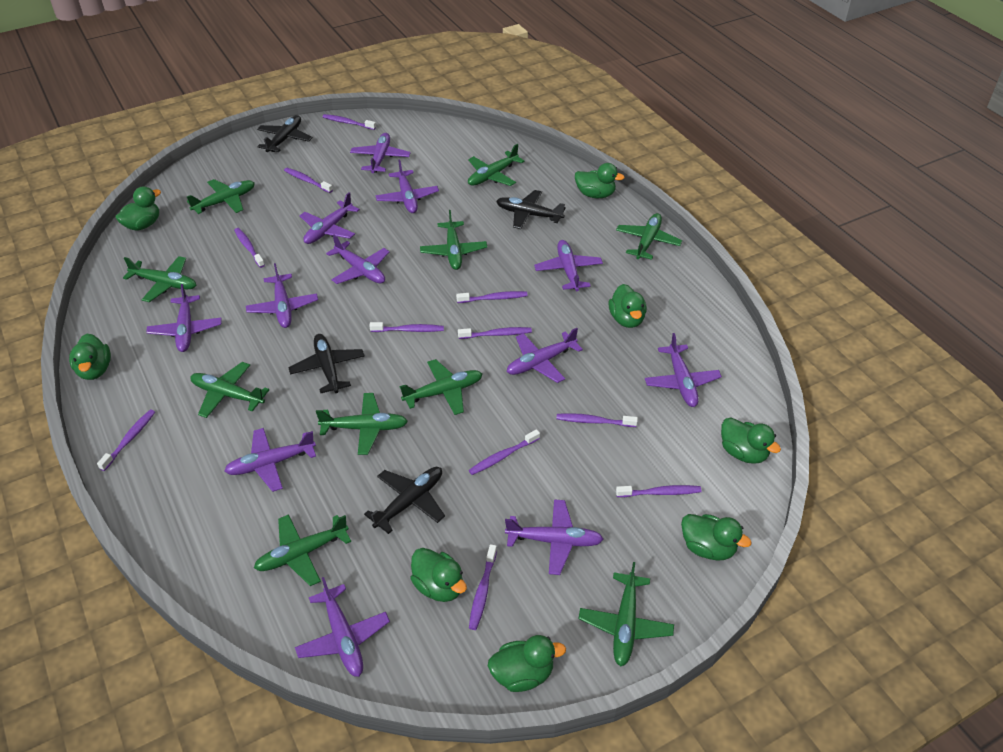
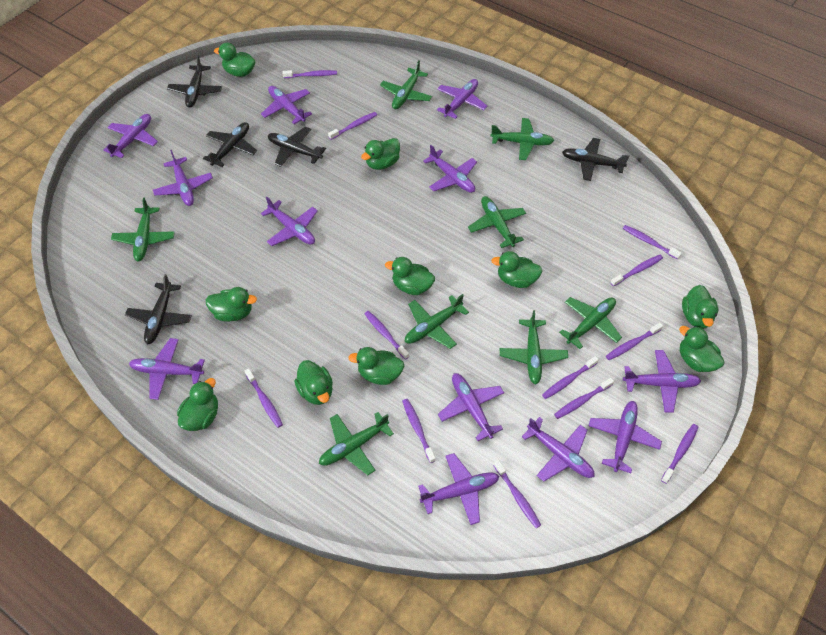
black plane: [257,115,312,152] [288,334,365,393] [364,467,445,534] [496,190,566,229] = 4 -> [125,274,192,345] [167,55,222,108] [203,122,257,167] [268,127,326,167] [562,138,630,181] = 5
green duck: [69,334,111,380] [115,186,161,231] [410,548,467,602] [488,635,566,692] [575,163,625,198] [609,284,647,328] [681,514,751,561] [721,417,781,464] = 8 -> [177,378,218,431] [205,287,257,322] [214,43,256,77] [294,360,333,405] [348,347,404,385] [361,138,400,170] [385,257,435,295] [491,251,542,288] [679,326,724,372] [682,285,718,329] = 10
green plane: [123,256,196,302] [187,179,255,214] [190,362,269,418] [254,514,351,586] [316,393,408,455] [400,359,482,415] [420,210,487,270] [468,144,525,186] [578,562,674,666] [616,213,682,260] = 10 -> [111,198,175,261] [319,412,394,475] [380,61,432,109] [405,294,469,349] [468,196,526,248] [491,118,554,160] [500,310,568,384] [559,297,622,349] = 8
purple toothbrush: [97,410,155,471] [234,228,265,268] [284,168,333,193] [323,114,376,130] [370,322,444,332] [456,291,528,303] [458,327,532,339] [469,429,540,475] [469,544,497,630] [556,413,638,427] [616,485,701,497] = 11 -> [245,368,283,428] [282,70,337,78] [328,112,377,140] [364,311,409,360] [402,399,436,463] [493,460,541,528] [542,356,599,399] [554,378,614,419] [606,323,663,360] [610,255,663,286] [623,225,682,260] [661,424,698,484] = 12

